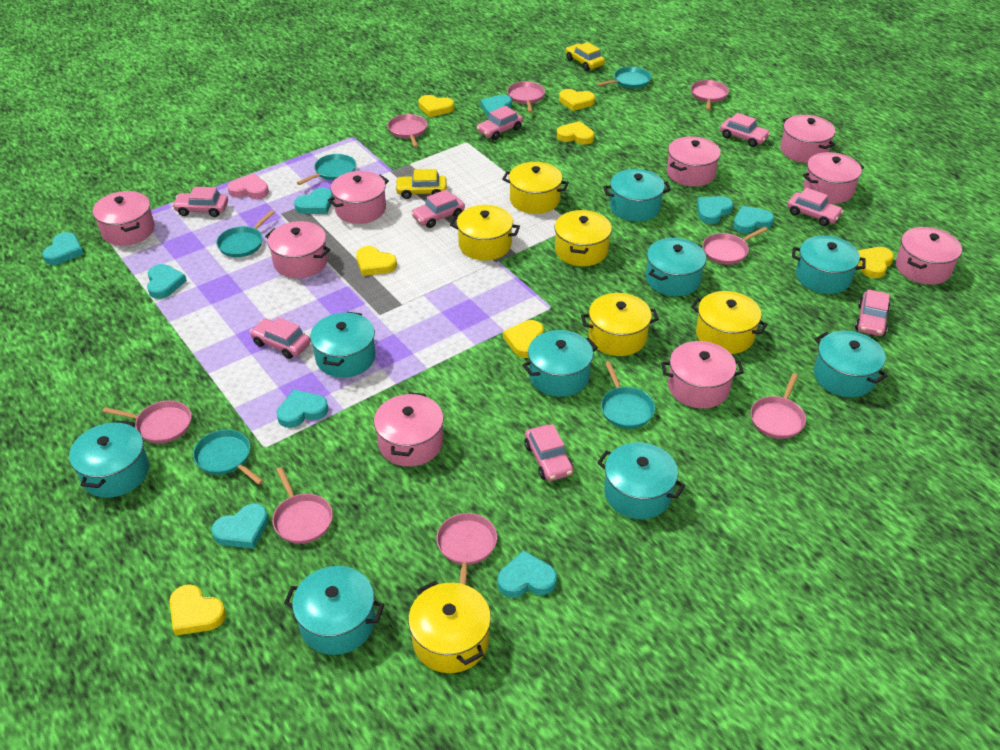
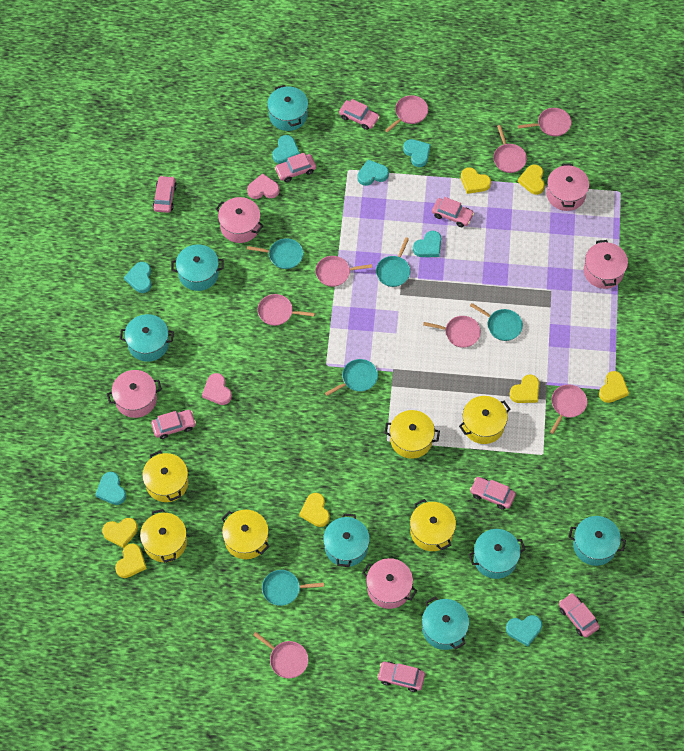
pink heart: [227,174,269,199] = 1 -> [202,373,232,405] [247,173,279,199] = 2
pink pot: [93,191,155,246] [265,221,330,278] [328,171,389,224] [374,392,444,467] [661,341,744,409] [667,136,721,186] [780,115,835,163] [803,152,864,204] [896,227,962,285] = 9 -> [107,370,162,418] [216,197,264,243] [362,558,417,609] [546,163,589,211] [584,240,628,289] = 5
turquoise heart: [42,232,84,265] [147,264,187,299] [211,504,269,549] [277,390,328,428] [294,188,333,214] [480,95,512,117] [497,550,557,598] [697,196,733,224] [733,206,774,233] = 9 -> [95,472,126,505] [124,262,152,293] [272,135,300,164] [358,160,389,186] [403,139,431,167] [413,231,441,257] [506,615,542,646] = 7
turquoise pot: [69,420,149,498] [284,566,384,655] [310,312,375,378] [522,330,598,397] [597,442,685,519] [603,169,671,222] [646,238,706,296] [792,236,866,294] [814,331,887,397] = 9 -> [120,314,174,362] [171,244,224,291] [267,85,308,131] [323,513,370,567] [422,596,469,650] [468,529,526,579] [569,516,626,566] = 7
yellow car: [395,169,447,199] [566,42,605,71] = 2 -> none = 0

